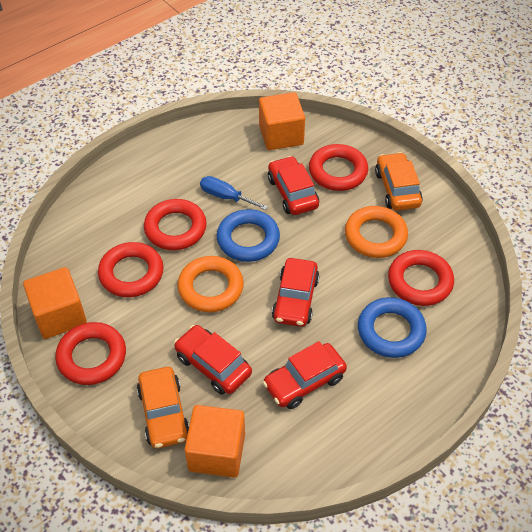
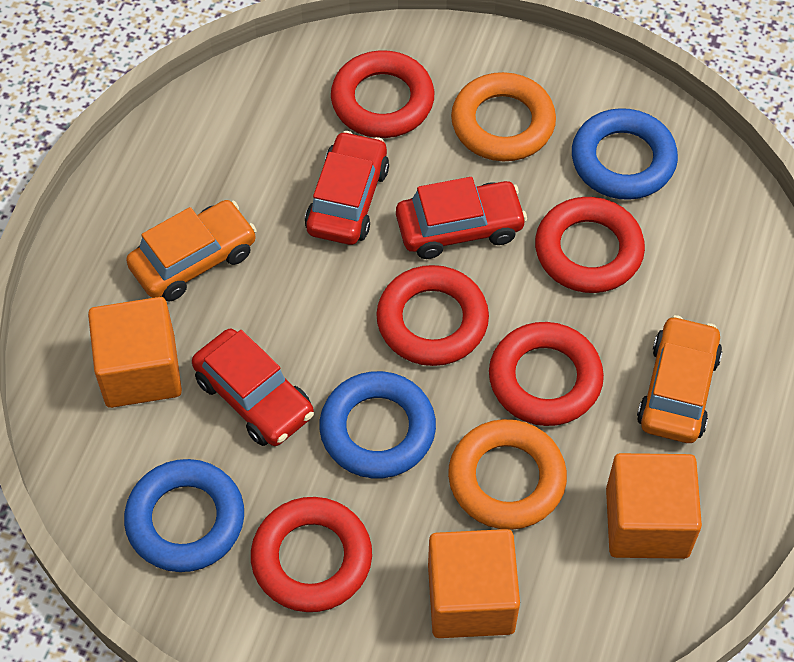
blue ring: [217,209,280,262] [358,297,427,358] = 2 -> [124,459,244,572] [319,371,436,478] [572,108,678,200] = 3
blue screwdriver: [200,176,268,210] = 1 -> none = 0
red car: [174,325,252,395] [263,341,347,409] [268,156,319,215] [272,258,320,327] = 4 -> [192,329,314,446] [305,131,389,245] [396,177,527,259] = 3

